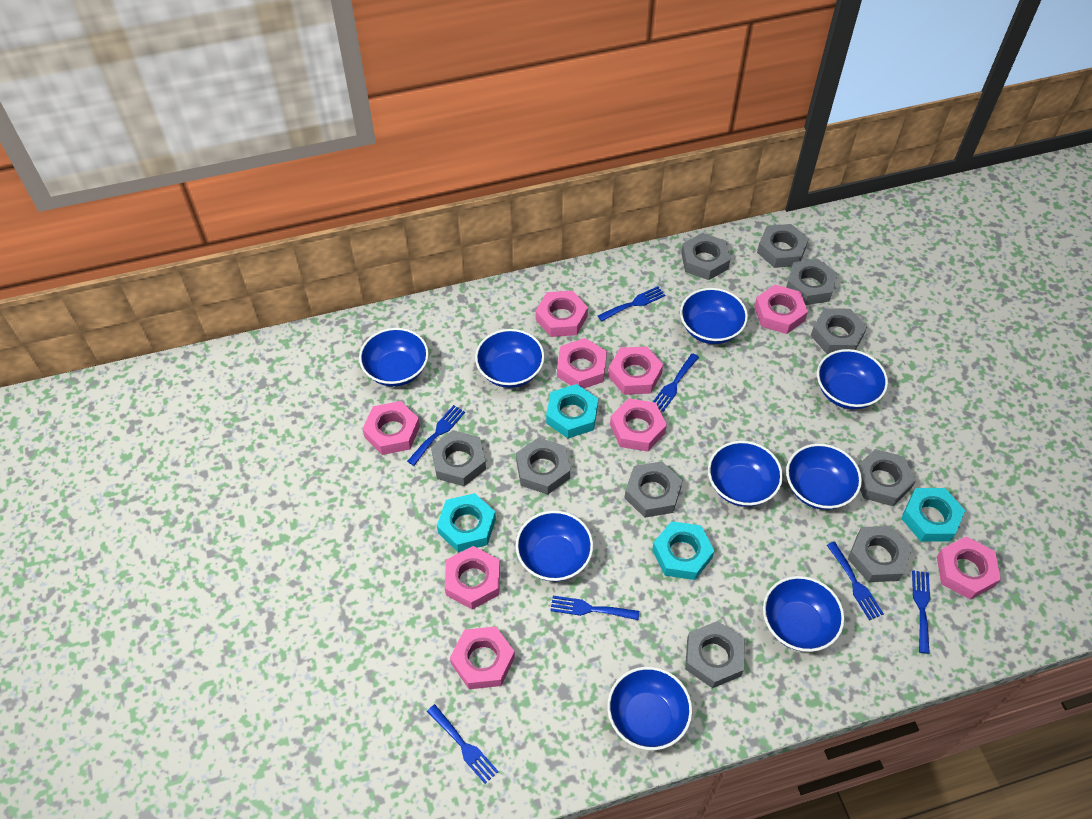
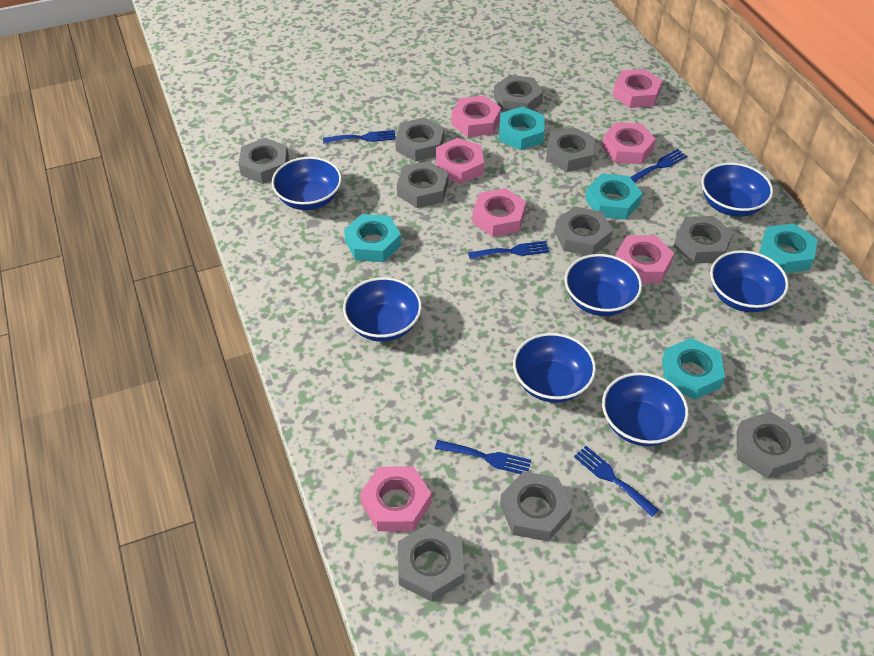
blue bowl: [359,328,429,387] [475,329,545,388] [516,510,593,582] [607,667,692,750] [680,288,748,344] [708,441,783,507] [763,576,845,652] [786,443,862,510] [817,349,888,409] = 9 -> [272,157,342,210] [343,277,422,342] [513,333,596,403] [565,254,642,316] [602,372,689,446] [701,163,773,217] [710,250,789,312] = 7
blue fork: [407,405,465,466] [427,704,499,784] [550,596,639,620] [598,286,665,321] [653,353,699,412] [827,542,884,620] [912,570,930,654] = 7 -> [323,130,396,143] [435,440,531,474] [468,241,550,259] [574,446,659,517] [630,149,687,183] = 5
pink nut: [362,401,420,455] [445,546,500,610] [450,626,515,689] [536,291,588,337] [557,338,607,388] [608,346,663,395] [610,398,667,452] [754,285,808,334] [937,537,1001,600] = 9 -> [360,467,431,531] [436,138,484,184] [451,96,501,137] [472,188,526,237] [601,122,656,164] [613,69,662,108] [615,235,674,283] = 7
turquoise nut: [437,493,496,552] [546,384,598,438] [652,521,714,580] [901,488,965,541] = 4 -> [344,214,401,262] [499,106,545,150] [585,174,643,220] [662,338,725,400] [759,224,818,273] = 5

